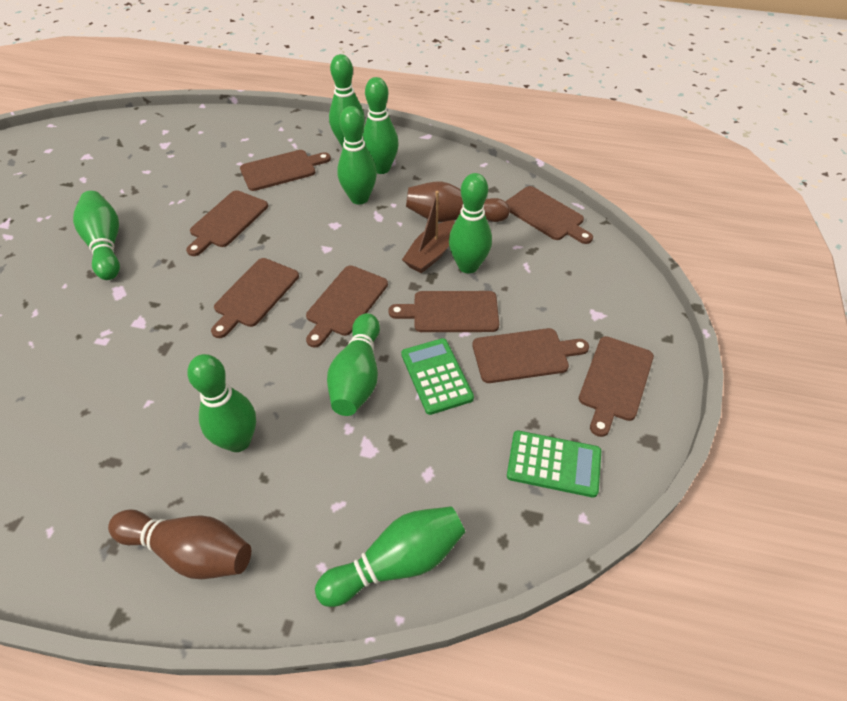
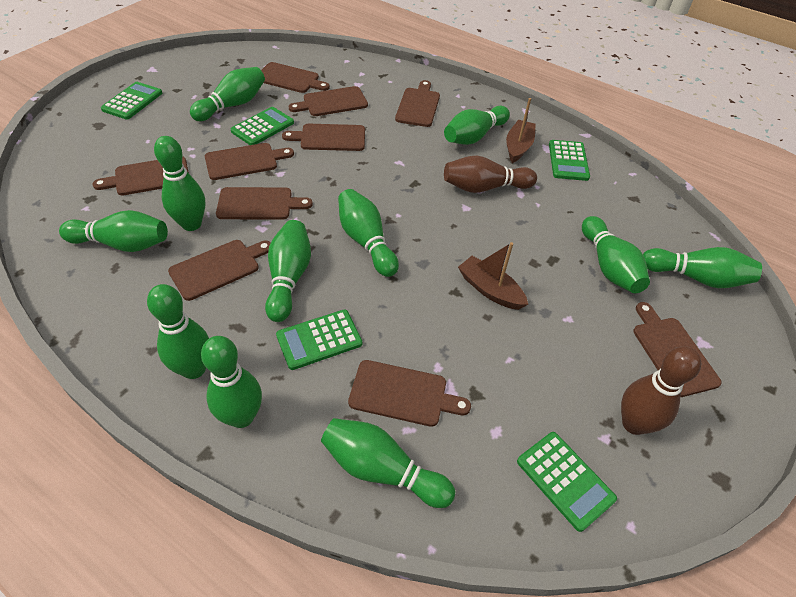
brown boat: [402,191,455,273] = 1 -> [458,242,528,310] [506,98,536,163] = 2
brown cutting board: [186,190,268,256] [211,258,299,338] [240,150,331,191] [306,266,388,347] [388,291,499,332] [472,328,589,383] [505,186,593,244] [579,336,654,437] = 8 -> [92,156,189,196] [168,240,271,301] [205,143,294,180] [216,187,313,220] [261,62,330,93] [282,124,365,151] [289,86,368,116] [348,360,471,427] [395,80,440,127] [633,302,722,397] = 10
green bowling pin: [73,191,120,280] [187,354,256,452] [315,506,465,607] [327,313,380,416] [329,54,365,148] [337,106,377,205] [362,77,399,174] [449,173,492,273] = 8 -> [59,210,168,252] [147,284,209,379] [154,136,206,231] [190,67,265,121] [201,336,262,428] [265,220,311,322] [321,418,455,508] [338,189,399,277] [444,106,510,145] [582,216,650,293] [643,247,762,288] = 11
green calculator: [401,338,474,415] [507,431,601,498] = 2 -> [101,82,162,120] [231,107,294,145] [276,309,362,370] [517,432,617,532] [549,140,590,181] = 5

